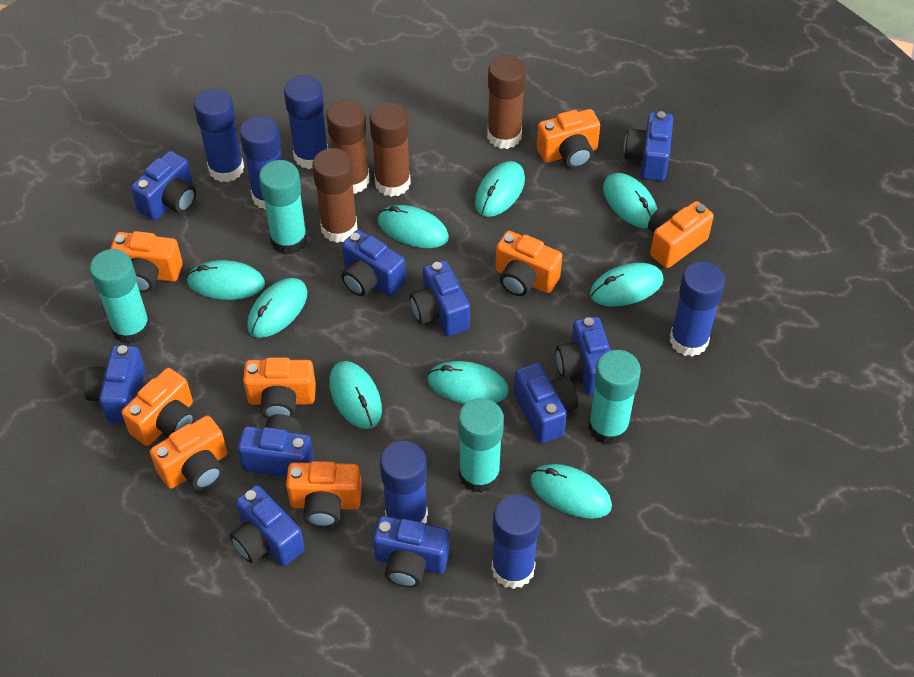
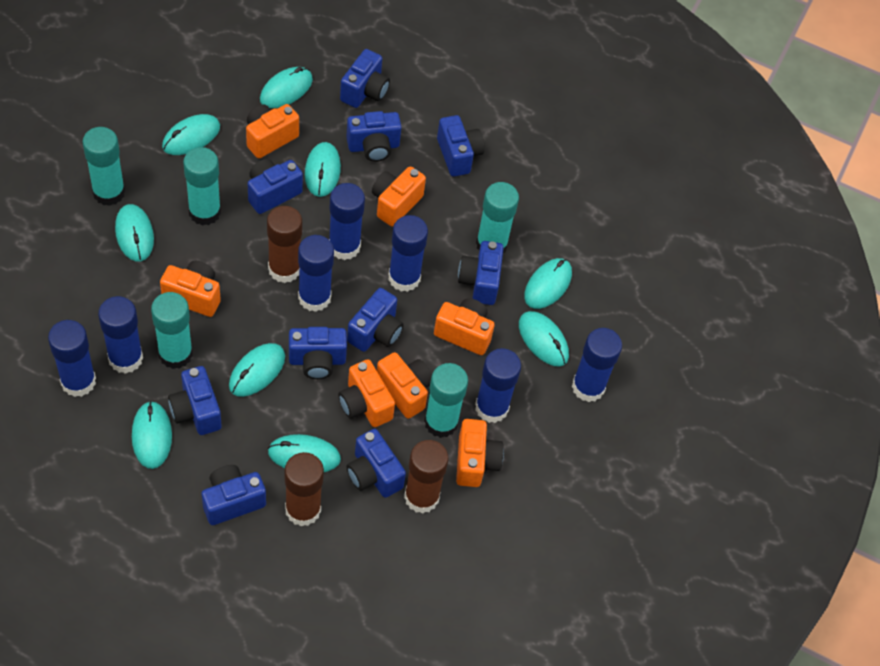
blue glue stick: [194,88,244,182] [239,116,282,210] [284,75,328,169] [380,441,428,523] [491,495,541,589] [670,261,725,357] = 6 -> [48,320,96,397] [98,296,143,374] [298,235,334,312] [329,183,365,260] [388,215,428,292] [475,348,521,423] [572,328,622,402] = 7
brown glue stick: [312,148,358,243] [326,100,370,194] [370,102,411,197] [487,55,526,149] = 4 -> [267,206,302,283] [285,452,324,527] [404,440,449,514] = 3
orange camera: [110,231,183,293] [122,368,195,446] [150,416,227,490] [243,358,316,419] [286,461,362,527] [495,231,562,296] [537,109,600,168] [648,201,714,268] = 8 -> [160,261,221,317] [246,104,299,158] [338,359,395,427] [372,166,426,227] [377,352,432,419] [434,298,495,355] [456,419,504,487] = 7
turquoise glue stick: [90,249,151,344] [259,160,307,255] [458,398,504,493] [588,350,641,445] = 4 -> [82,127,125,206] [151,292,193,369] [183,147,221,226] [424,363,468,438] [476,182,519,253] = 5

